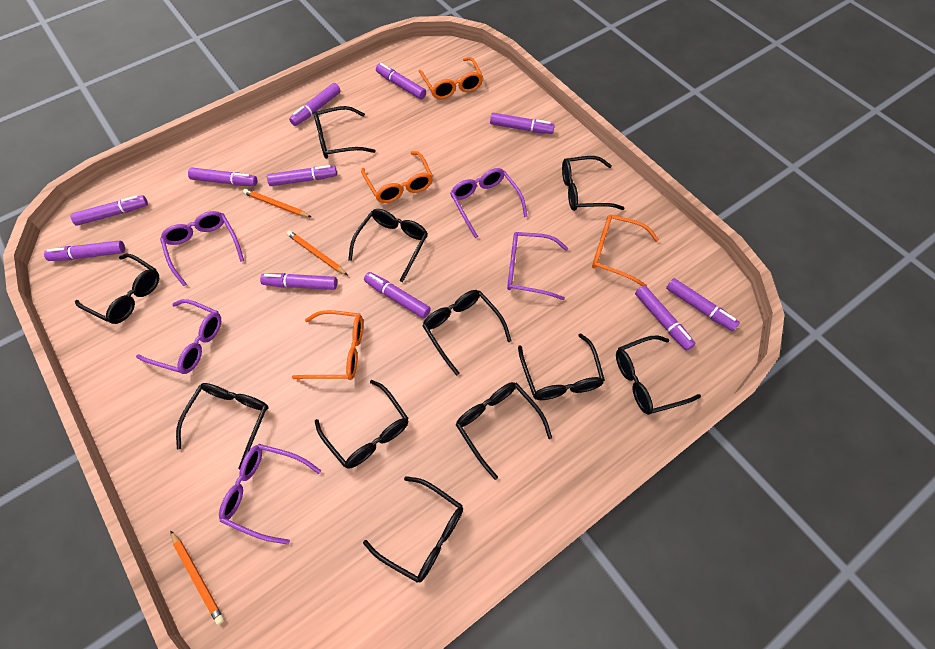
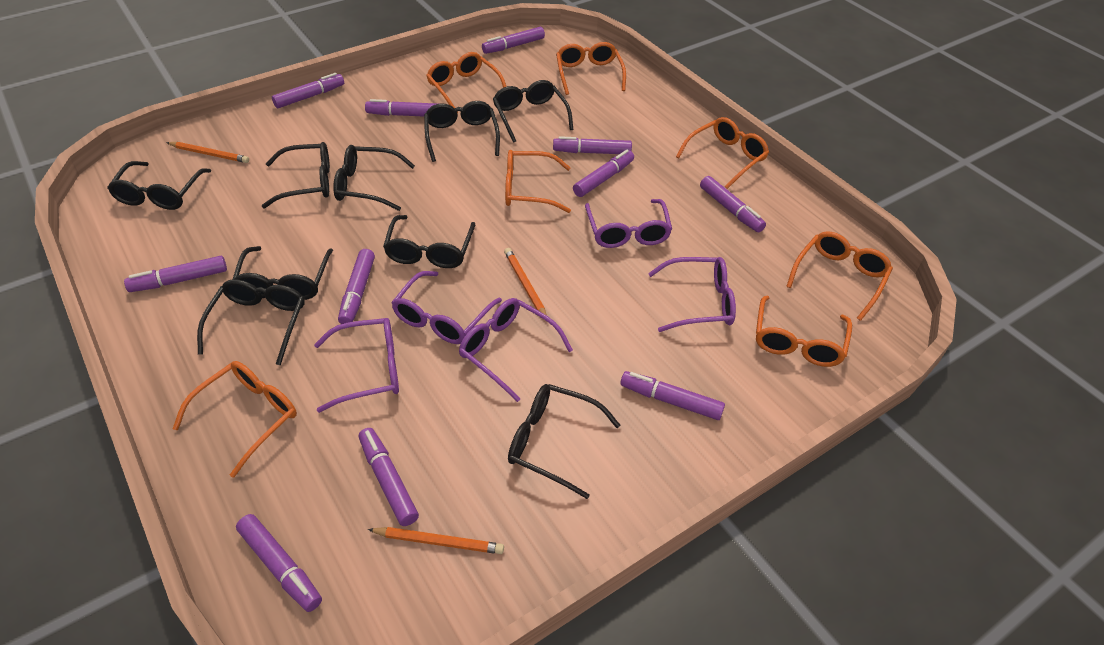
black glasses: [75,253,159,324] [176,383,269,470] [314,106,376,159] [315,380,408,469] [348,209,428,282] [363,476,463,583] [422,290,512,376] [456,382,552,480] [518,333,605,400] [562,156,625,211] [616,335,701,415] = 11 -> [107,161,211,210] [197,279,305,365] [233,246,333,300] [262,142,330,208] [333,145,415,211] [383,215,475,268] [424,101,500,162] [493,80,574,143] [508,384,620,499] = 9
orange glasses: [292,310,363,380] [361,151,433,203] [418,57,483,99] [592,214,659,286] = 4 -> [173,361,297,478] [426,52,506,113] [505,150,571,213] [556,42,626,95] [676,117,769,189] [756,295,852,367] [786,231,893,321] = 7

